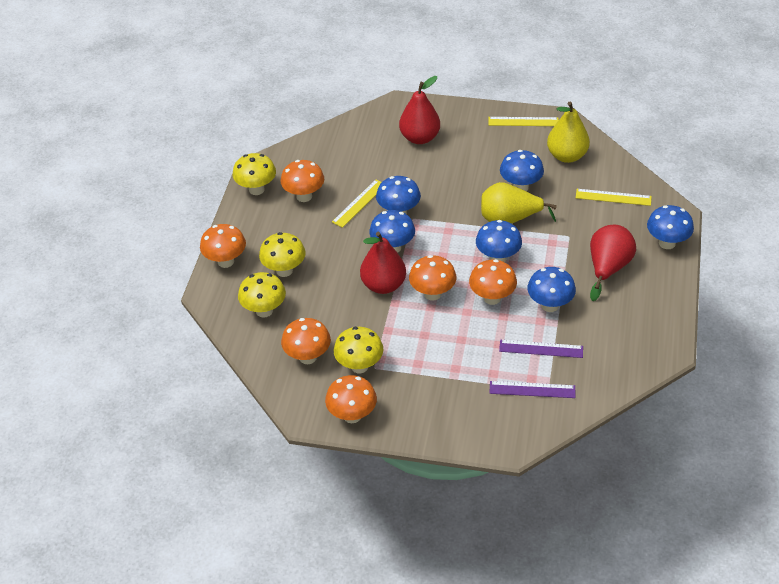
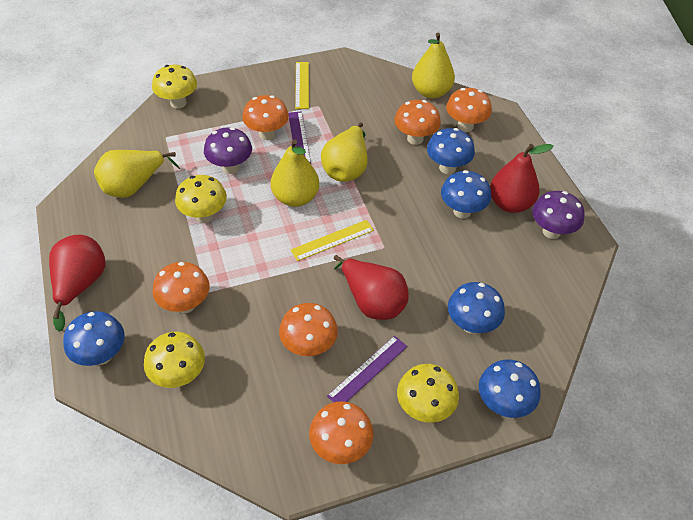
blue mushroom: [369,210,415,253] [376,176,421,214] [476,220,522,262] [500,150,544,191] [527,267,576,312] [647,205,694,249] = 6 -> [63,311,125,366] [427,128,475,174] [441,170,491,218] [448,282,505,334] [479,360,541,418] = 5
purple mushroom: none = 0 -> [204,127,252,174] [532,191,584,239] = 2
yellow pear: [481,182,557,224] [547,102,590,163] = 2 -> [94,150,180,198] [271,139,319,207] [321,122,368,182] [412,33,455,99] = 4
yellow ruler: [332,180,382,228] [488,117,559,126] [576,189,652,206] = 3 -> [291,220,374,261] [295,62,309,109] = 2

